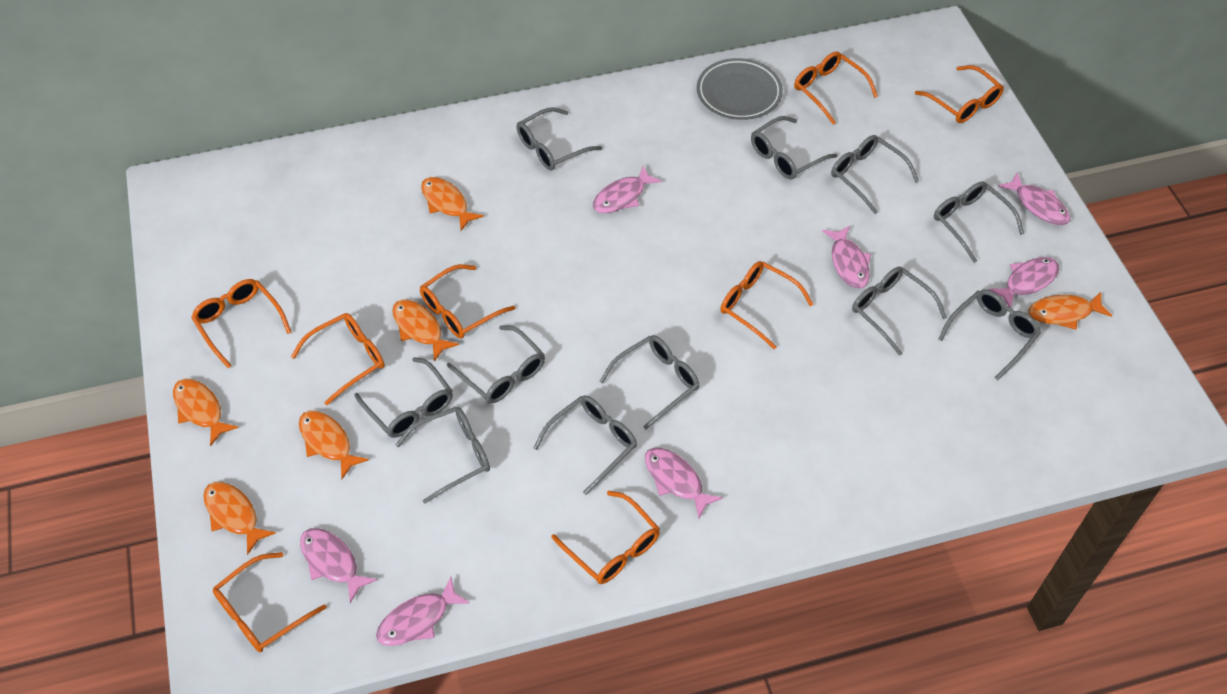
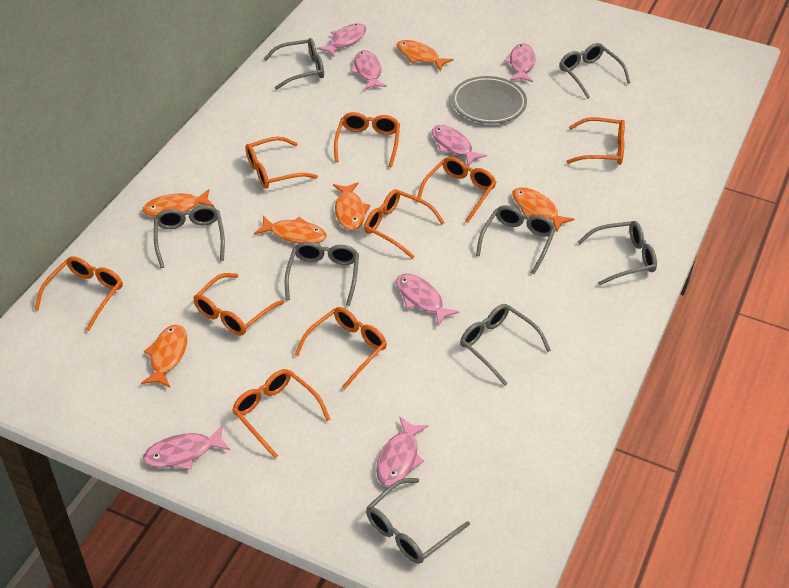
grey glasses: [354,357,453,438] [396,407,490,504] [447,325,545,404] [516,107,602,170] [534,395,637,495] [599,335,699,429] [751,116,837,179] [831,135,919,214] [852,267,947,356] [934,181,1024,263] [938,290,1041,381] = 11 -> [154,205,225,268] [263,38,324,90] [285,242,359,306] [366,478,470,564] [460,304,551,386] [476,205,556,274] [559,43,631,99] [578,221,657,286] = 8
orange glasses: [191,279,291,368] [213,552,327,652] [291,313,385,405] [420,264,516,339] [551,491,660,584] [721,261,814,349] [794,52,878,125] [915,65,1004,123] = 8 -> [35,256,123,331] [193,273,284,336] [232,369,331,458] [245,136,318,189] [295,307,387,390] [334,112,400,167] [364,189,445,259] [417,157,497,223] [566,117,625,165] = 9

